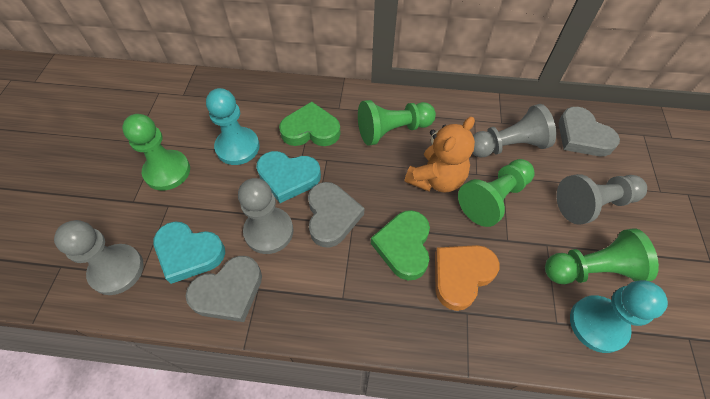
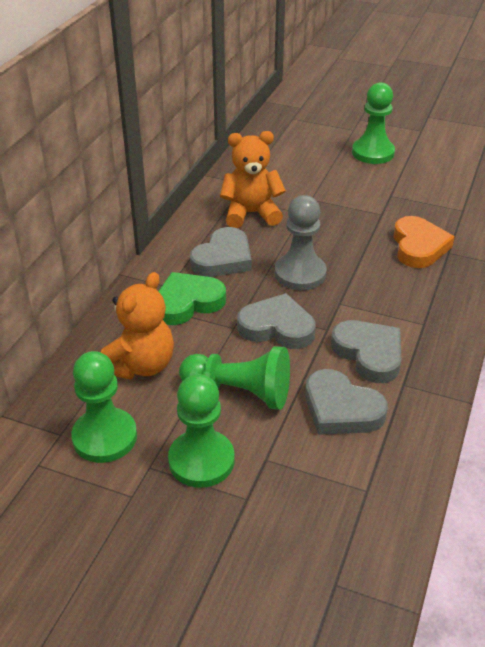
green heart: [279,102,340,146] [371,210,430,280] = 2 -> [158,272,226,325] = 1
grey heart: [186,256,262,322] [308,182,364,248] [559,107,620,156] = 3 -> [190,227,252,277] [237,293,315,349] [305,369,388,435] [331,320,402,383] = 4
grey pawn: [54,220,144,295] [238,178,294,254] [472,104,556,157] [556,174,647,225] = 4 -> [275,195,327,290] = 1
orange teddy bear: [404,117,475,193] = 1 -> [101,272,174,379] [220,131,286,228] = 2
turquoise heart: [153,221,225,284] [256,151,321,203] = 2 -> none = 0
turquoise pawn: [206,88,260,165] [570,280,668,353] = 2 -> none = 0

